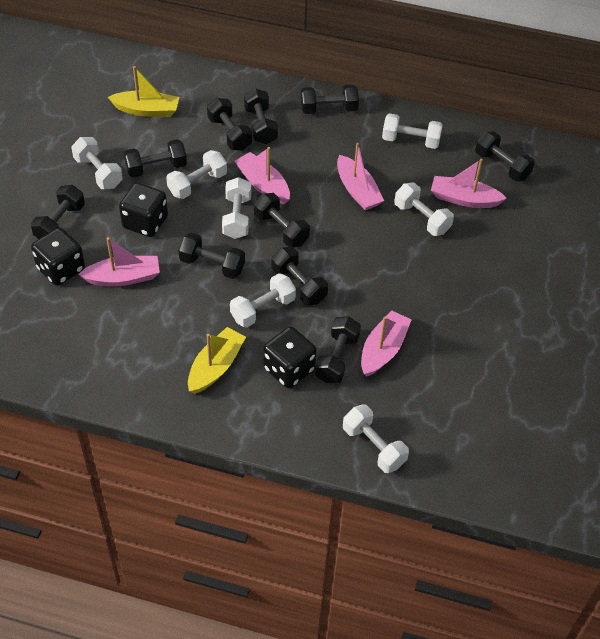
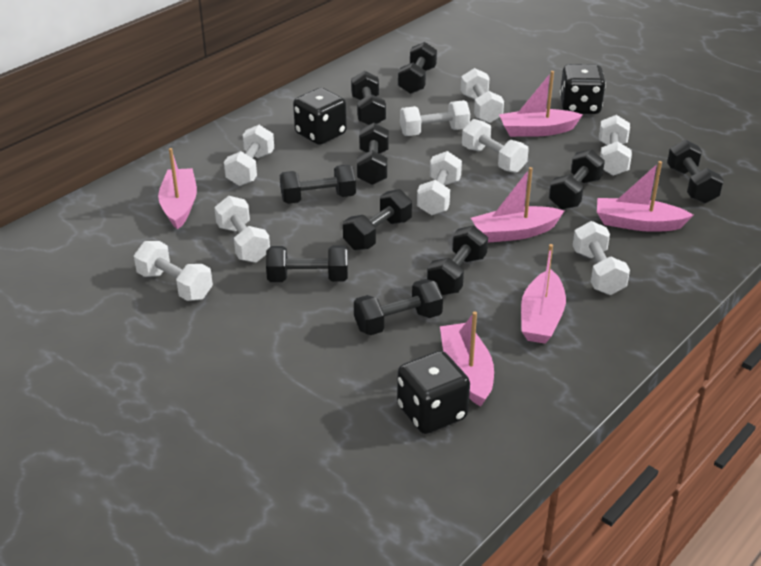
pink boat: [78,237,160,287] [234,147,290,204] [337,143,384,210] [361,310,412,377] [431,159,507,208] = 5 -> [158,148,197,230] [440,311,494,407] [471,167,564,243] [499,71,583,137] [521,244,566,344] [597,161,693,232] = 6
white dumbbell: [71,137,123,189] [166,150,227,199] [222,177,252,239] [230,273,296,328] [343,404,409,473] [382,113,443,149] [394,183,454,236] = 7 -> [134,241,213,301] [214,196,270,263] [224,125,274,186] [400,100,470,136] [417,151,462,215] [461,68,504,123] [462,119,529,173] [573,221,630,295] [599,115,632,176] = 9
yellow boat: [108,66,179,117] [188,327,246,394] = 2 -> none = 0

